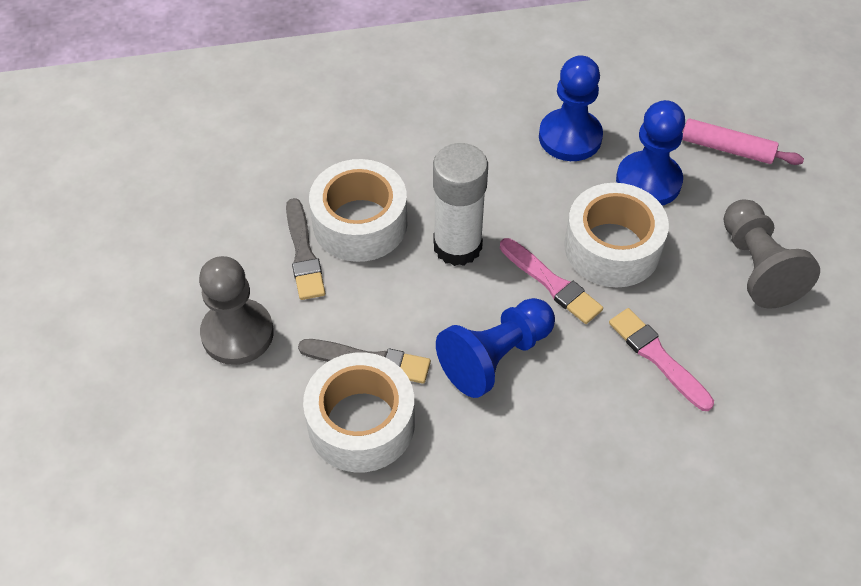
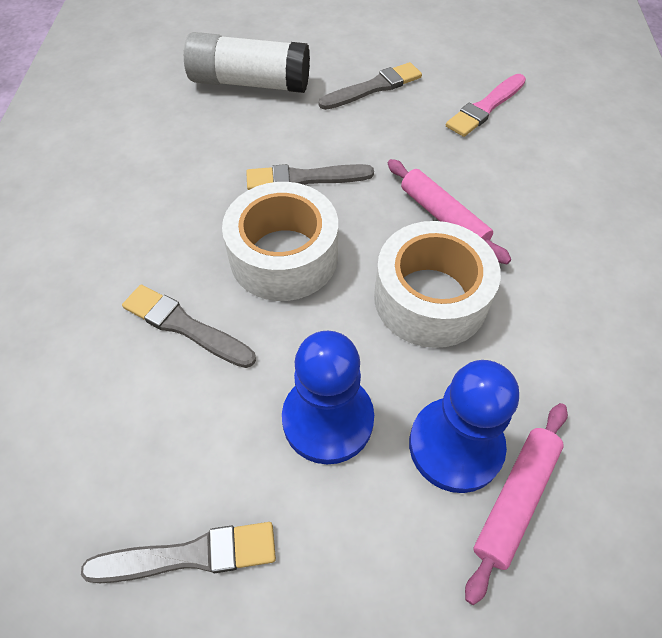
blue pawn: [436,298,555,398] [539,55,603,161] [616,100,685,206] = 3 -> [282,331,374,464] [409,360,519,493] = 2
grey brush: [286,198,325,300] [298,339,431,384] = 2 -> [81,522,276,583] [122,285,256,368] [246,164,374,190] [319,62,422,110] = 4
grey pawn: [199,256,274,365] [724,199,820,309] = 2 -> none = 0
pink brush: [500,238,603,324] [609,308,714,411] = 2 -> [446,74,526,137] = 1
pink rolling pin: [682,118,804,165] = 1 -> [388,159,511,264] [465,403,568,605] = 2
white tape: [303,352,415,472] [309,159,407,262] [564,183,669,287] = 3 -> [222,182,338,301] [374,221,501,348] = 2

